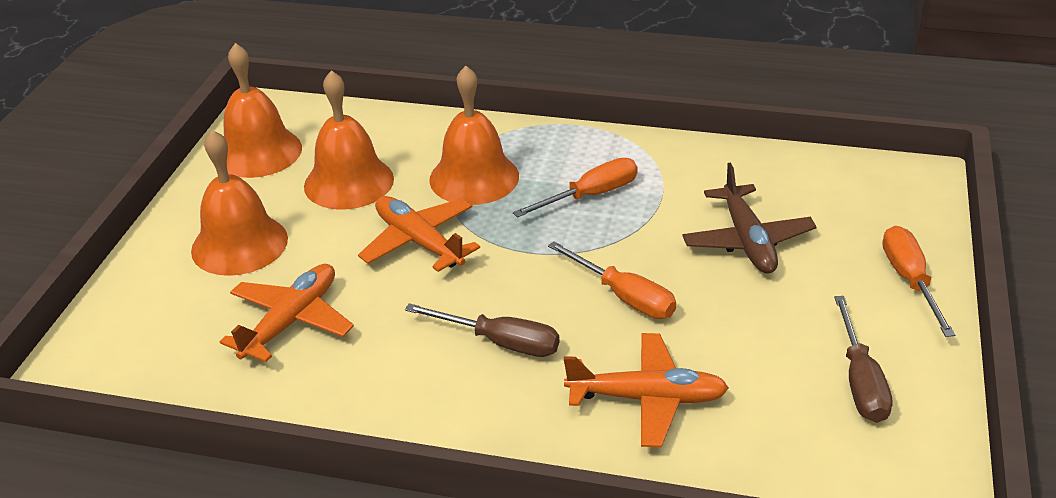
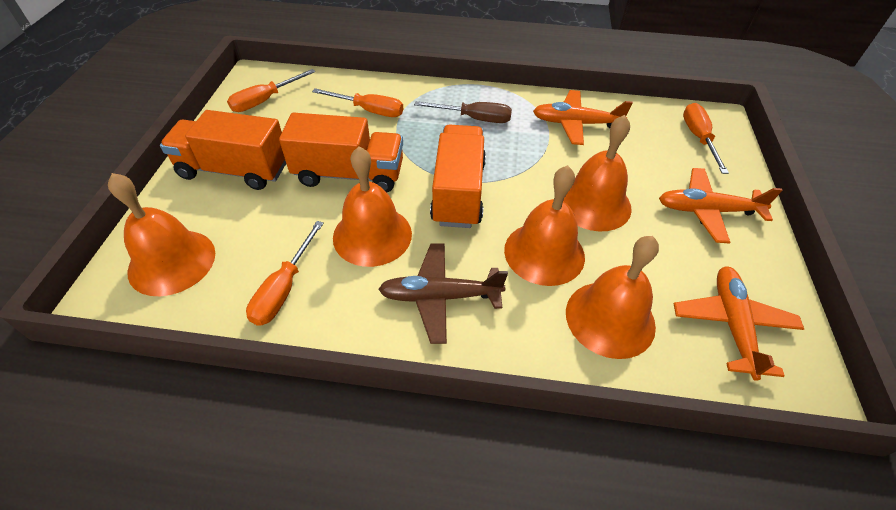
brown screwdriver: [405,303,559,357] [834,296,893,423] = 2 -> [414,101,512,123] = 1
orange bell: [191,130,288,276] [223,43,302,178] [304,70,394,210] [429,66,519,205] = 4 -> [108,173,215,296] [333,146,412,267] [504,165,585,286] [563,115,632,231] [566,236,659,359] = 5
orange screwdriver: [513,158,638,218] [548,241,676,319] [883,226,955,337] = 3 -> [227,69,315,112] [246,221,324,326] [312,88,403,117] [683,103,729,174] = 4
orange truck: none = 0 -> [160,110,286,190] [279,113,403,192] [430,125,486,228] = 3

